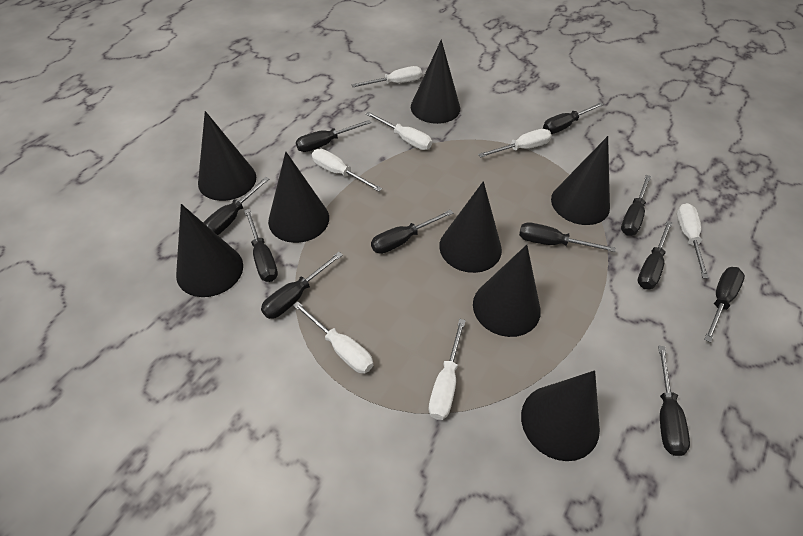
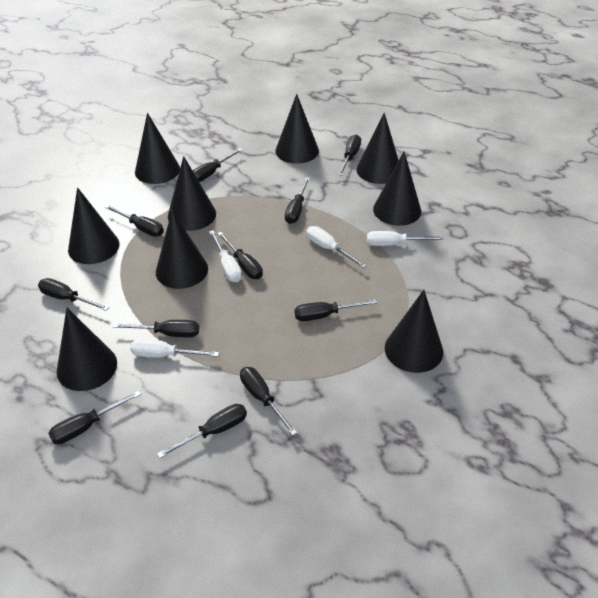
black cone: [176,204,243,297] [198,111,256,201] [268,152,329,243] [411,40,460,124] [439,181,502,273] [473,245,541,337] [521,370,600,461] [551,136,610,225] = 8 -> [57,308,117,391] [68,187,120,264] [135,113,180,184] [156,211,208,289] [168,156,216,231] [275,94,319,164] [357,113,399,184] [373,152,421,226] [385,290,443,373] = 9
white screwdriver: [293,301,373,374] [312,149,382,192] [352,66,422,87] [366,112,432,150] [429,319,466,420] [478,129,552,157] [677,203,709,279] = 7 -> [130,338,219,358] [209,230,242,282] [307,226,367,268] [367,231,444,246] = 4

